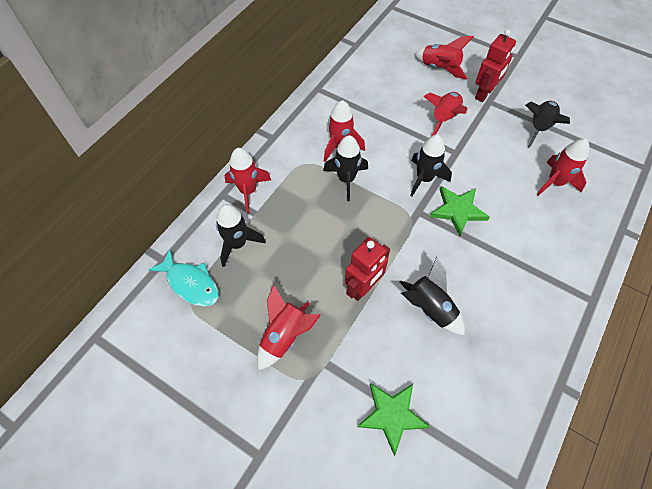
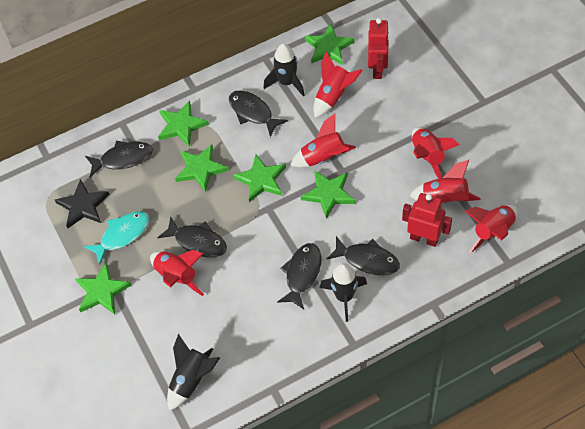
black fish: none = 0 -> [85,141,153,177] [157,216,227,258] [229,90,288,137] [277,243,322,309] [327,236,400,275] = 5
black rocket: [216,204,266,267] [323,135,368,201] [399,257,465,335] [410,135,452,197] [525,101,570,148] = 5 -> [167,334,220,410] [264,44,305,96] [320,263,367,322] = 3
black star: none = 0 -> [55,179,110,228] = 1
green star: [357,383,430,456] [430,186,490,236] = 2 -> [75,262,131,314] [158,101,209,147] [175,144,229,192] [233,154,286,202] [301,170,355,219] [305,24,354,65] = 6

